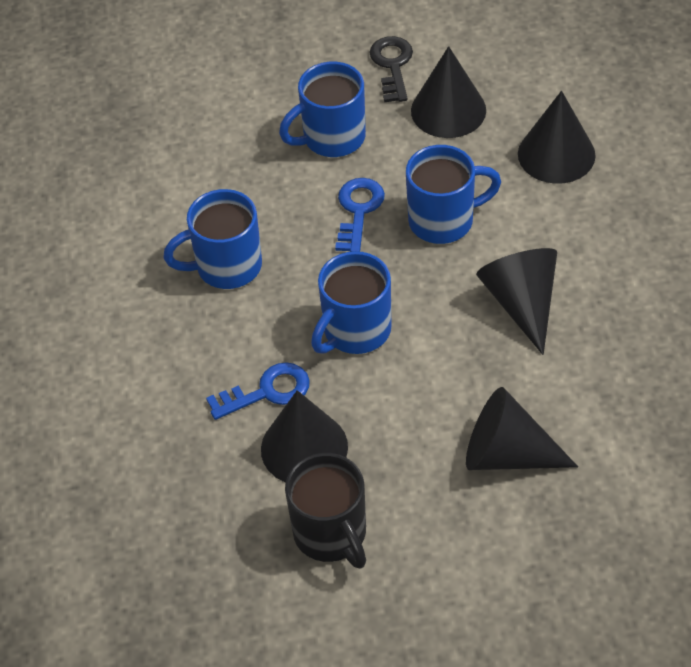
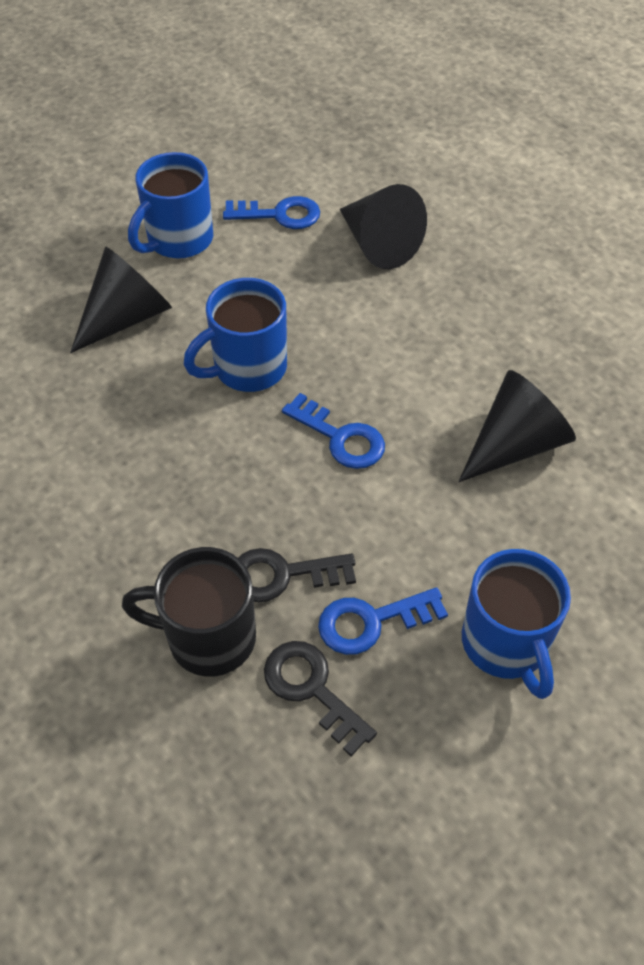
black cone: [261,390,348,482] [411,46,486,138] [466,387,578,470] [476,248,557,355] [518,91,596,184] = 5 -> [70,246,172,353] [340,184,427,269] [458,370,576,482] = 3
black key: [369,36,413,102] = 1 -> [238,548,356,602] [264,641,377,756] = 2
blue key: [206,362,310,420] [335,178,385,252] = 2 -> [223,196,320,229] [282,393,385,469] [318,587,448,655] = 3
blue mug: [163,189,262,289] [279,62,366,157] [311,251,391,354] [406,145,501,244] = 4 -> [128,152,213,259] [183,278,287,392] [462,549,571,699] = 3

